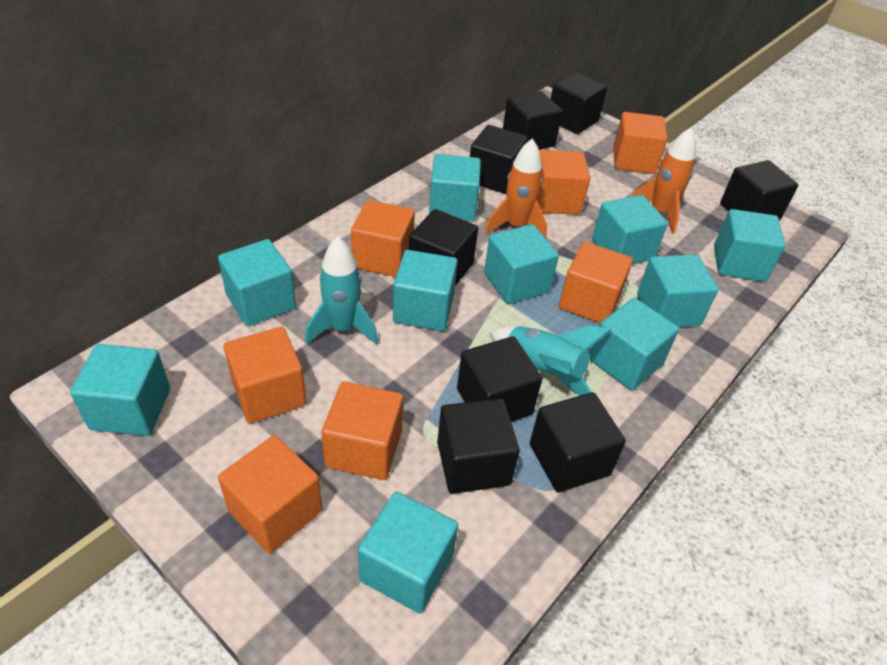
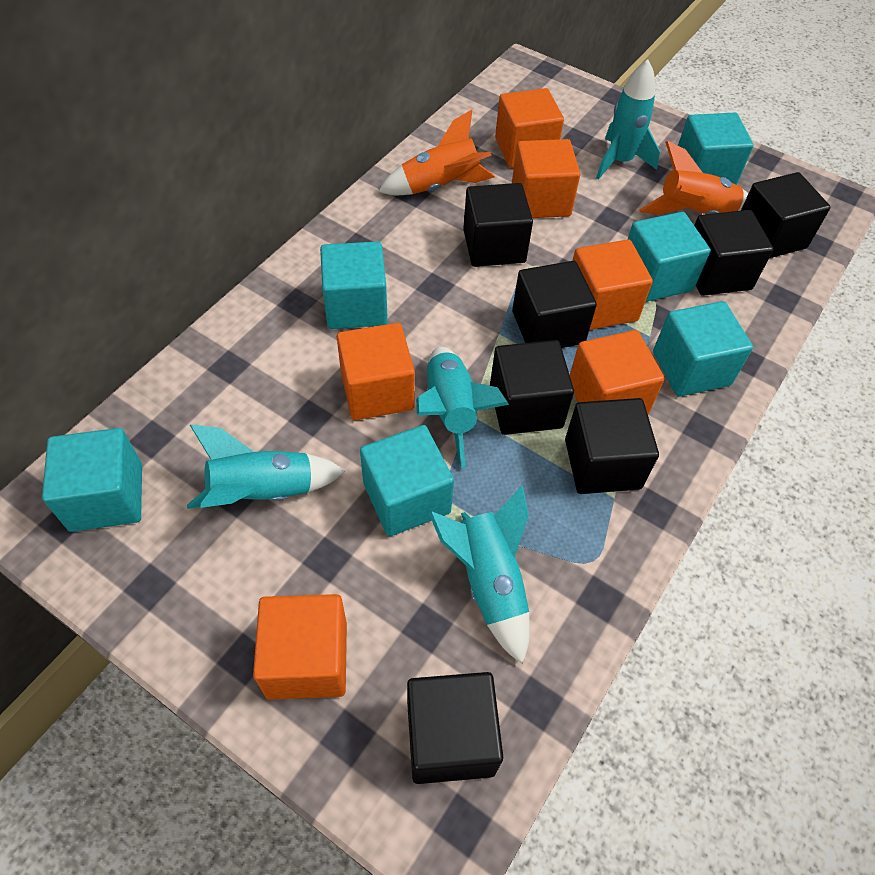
black cube: [409,209,478,286] [437,398,520,494] [457,336,542,422] [470,125,528,194] [503,91,563,150] [530,392,626,493] [551,72,607,134] [720,160,798,220] = 8 -> [407,672,503,784] [463,183,533,267] [490,340,574,435] [512,261,597,348] [565,398,659,494] [694,210,773,296] [741,172,831,258] = 7
orange cube: [218,435,322,554] [224,327,306,424] [322,381,403,480] [351,200,415,277] [537,150,590,215] [559,242,633,323] [613,112,667,174] = 7 -> [253,594,347,700] [337,323,415,420] [495,88,564,168] [512,139,580,218] [570,330,665,415] [573,239,653,330] = 6
turquoise cube: [70,344,170,436] [218,239,296,326] [358,492,458,613] [393,250,458,331] [429,154,481,222] [484,224,559,304] [590,298,679,391] [592,195,668,265] [637,254,718,327] [714,209,785,282] = 10 -> [42,428,142,532] [320,241,388,329] [360,425,454,536] [628,212,711,302] [653,301,753,397] [678,113,754,185] = 6
turquoise rocket: [305,237,378,345] [490,325,612,396] = 2 -> [187,424,345,509] [416,347,509,468] [429,486,530,664] [596,60,660,180] = 4

